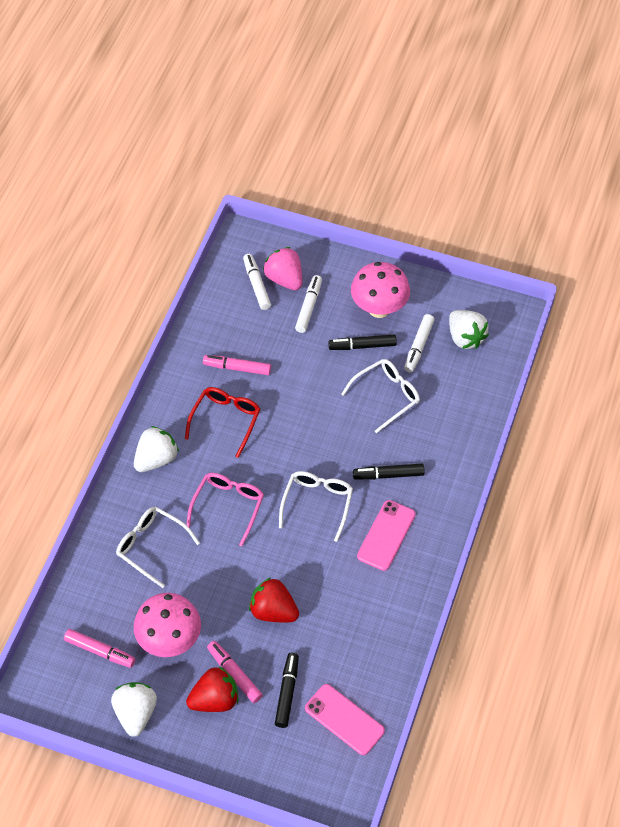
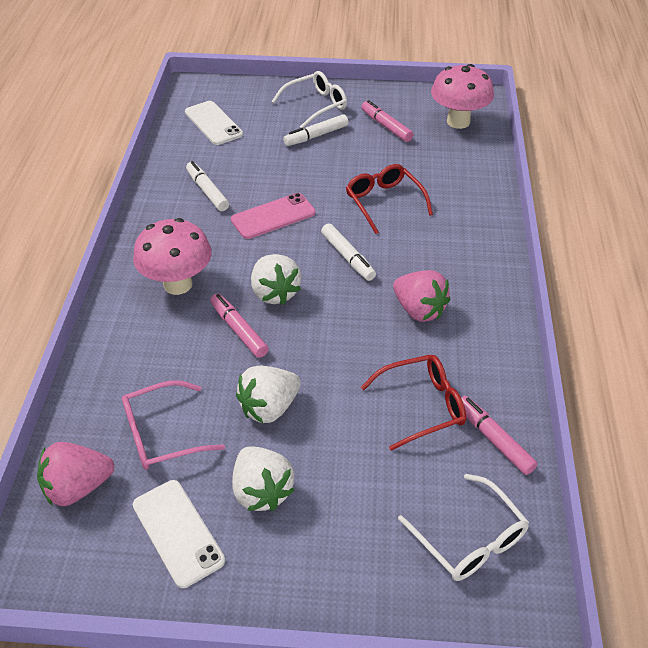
black marker: [275,653,299,728] [328,334,397,350] [353,464,425,480] = 3 -> none = 0
pink phone: [305,684,385,755] [357,500,416,571] = 2 -> [231,193,316,239] = 1
pink strawberry: [263,247,302,291] = 1 -> [37,442,114,506] [393,270,450,322] = 2
red glasses: [185,387,260,458] = 1 -> [346,164,433,234] [361,355,466,451] = 2
red strawberry: [186,666,238,712] [249,577,299,623] = 2 -> none = 0
white glasses: [116,507,200,588] [279,471,353,542] [341,359,420,433] = 3 -> [271,71,347,128] [398,474,529,581] = 2
white phone: none = 0 -> [133,480,225,588] [185,101,243,145] = 2

